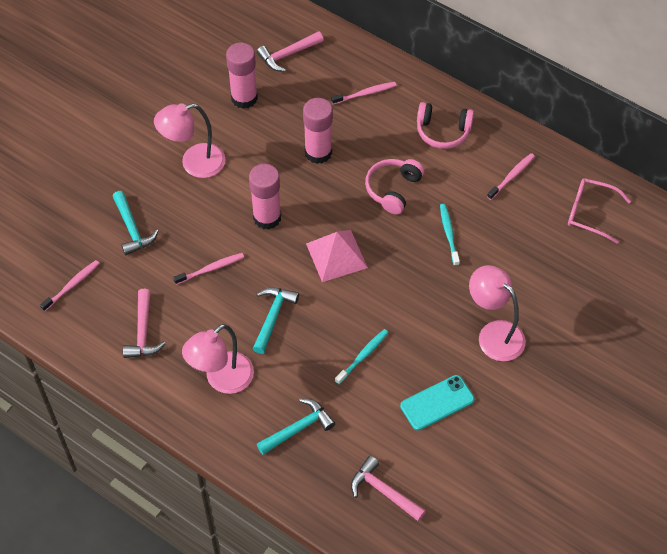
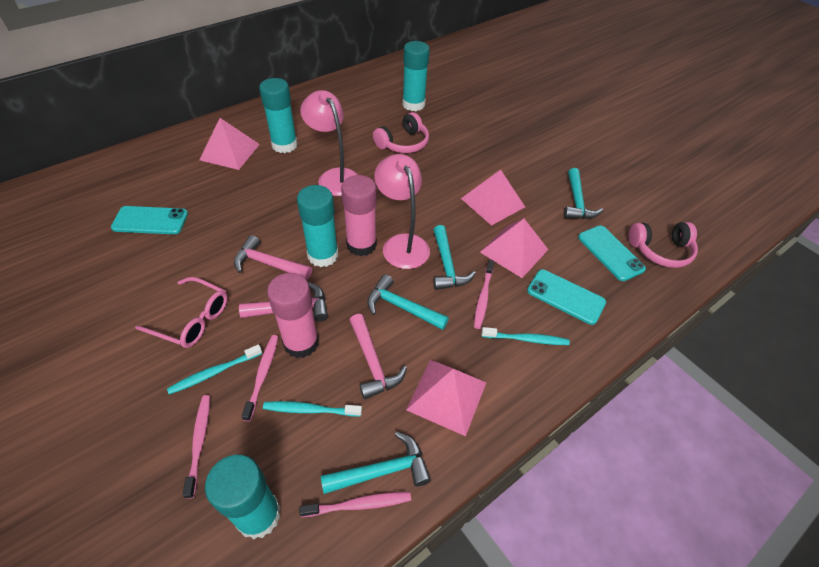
pink glue stick: [226,43,258,109] [249,164,281,229] [303,98,333,164] = 3 -> [267,273,319,358] [341,175,377,256] = 2
pink lamp: [154,103,226,178] [182,324,254,394] [469,265,526,361] = 3 -> [300,90,358,196] [374,154,430,269] = 2
pink pyramid: [306,230,368,282] = 1 -> [199,118,260,170] [406,360,486,436] [461,170,525,226] [480,219,548,278] = 4
turquoise glue stick: none = 0 -> [205,454,281,539] [259,78,298,153] [297,185,338,267] [402,41,430,111] = 4
turquoise hammer: [112,191,158,255] [253,287,299,354] [257,398,335,455] = 3 -> [321,431,431,494] [367,274,449,330] [433,225,476,290] [564,168,603,219] = 4
turquoise phone: [400,375,474,430] = 1 -> [111,206,188,234] [527,269,606,325] [578,226,646,281] = 3
turquoise toothbrush: [335,329,388,384] [440,204,460,266] = 2 -> [167,344,262,395] [263,401,362,416] [482,327,570,345] = 3

